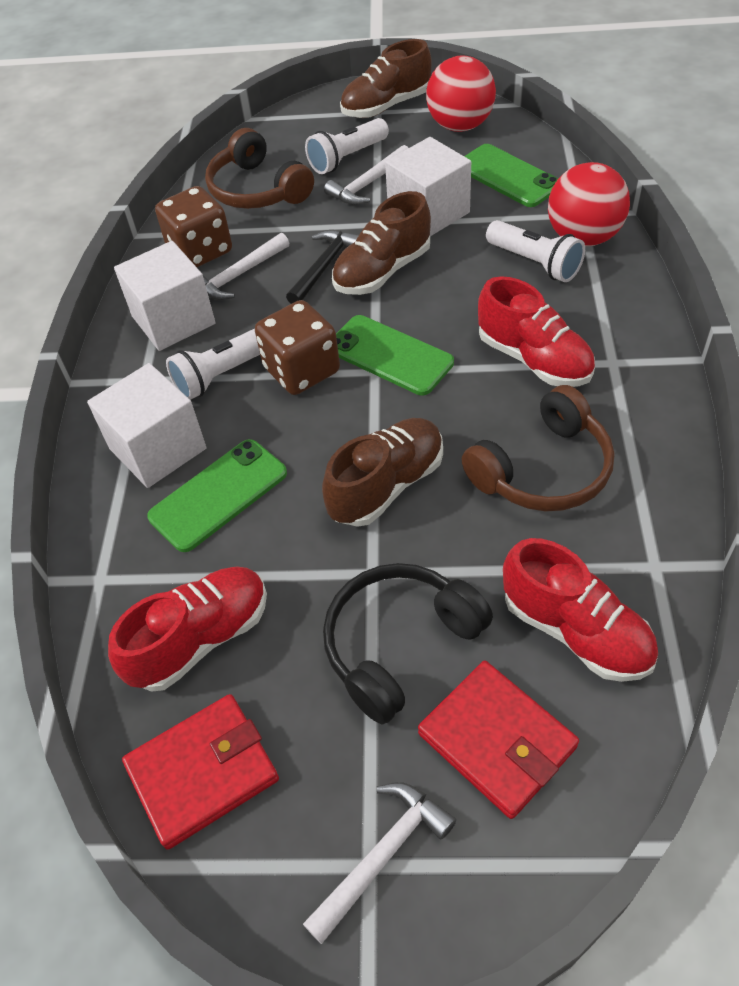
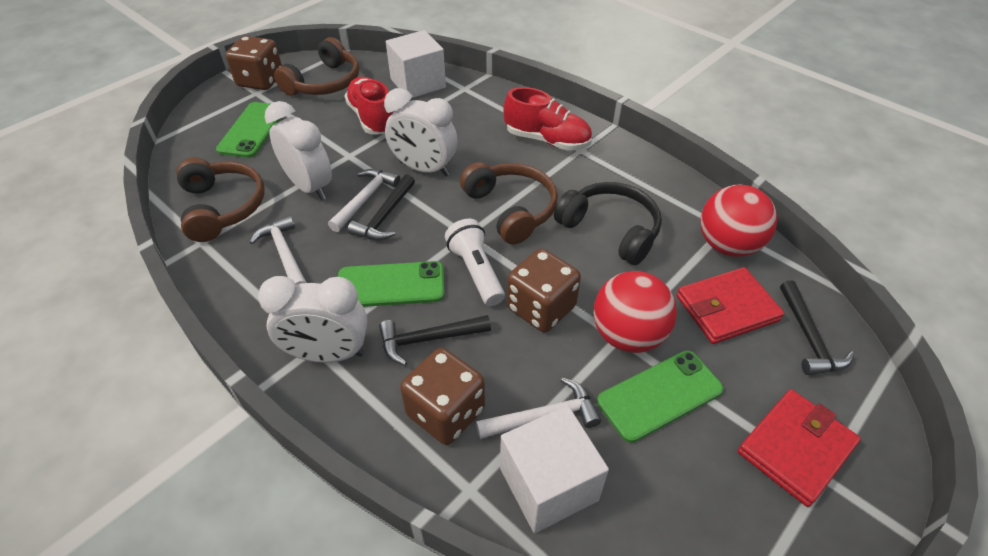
black hammer: [286,230,359,304] = 1 -> [348,174,415,240] [379,315,491,366] [780,280,854,375] = 3
brown dice: [155,186,232,267] [255,300,340,395] = 2 -> [226,36,282,90] [400,348,485,445] [507,249,581,332] = 3
brown headphones: [205,128,314,209] [462,385,614,511] = 2 -> [176,157,265,242] [274,37,359,96] [460,162,558,245] = 3
brown shoe: [322,418,443,527] [332,191,431,295] [340,39,432,118] = 3 -> none = 0
red shoe: [108,566,267,692] [478,276,595,387] [503,538,658,682] = 3 -> [344,77,394,134] [503,87,592,151] = 2
white clock: none = 0 -> [258,276,368,363] [265,101,332,200] [384,88,458,176] = 3
white cube: [87,363,206,488] [114,241,216,351] [385,137,471,236] = 3 -> [386,30,446,98] [500,405,609,533] = 2
white flashlight: [166,329,260,400] [305,118,389,174] [486,220,585,282] = 3 -> [445,219,505,306] = 1

